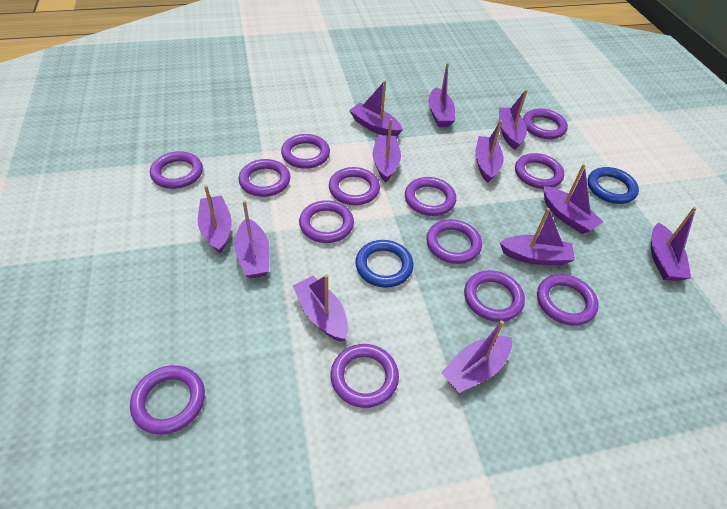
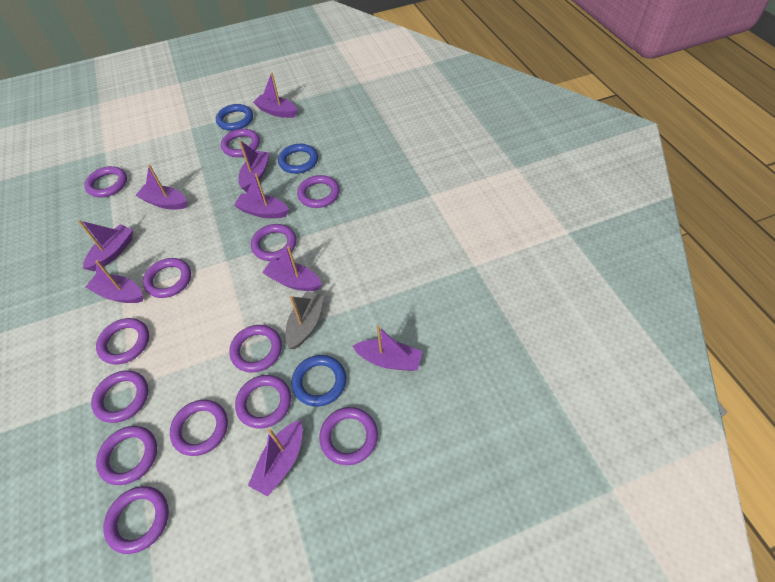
blue ring: [355,240,413,288] [587,167,639,204] = 2 -> [216,104,253,131] [278,144,318,174] [292,355,346,407] = 3
grey boat: none = 0 -> [286,291,324,349] = 1
purple boat: [198,185,232,254] [234,200,270,278] [292,274,348,342] [349,80,403,137] [373,119,401,182] [428,63,455,127] [441,320,512,393] [475,120,504,183] [499,89,528,150] [500,208,575,265] [543,164,603,234] [651,207,697,281] = 12 -> [78,220,133,271] [85,260,143,303] [135,165,187,209] [234,174,289,218] [238,140,270,192] [248,420,303,497] [253,73,297,118] [262,246,322,291] [352,325,422,371] = 9

